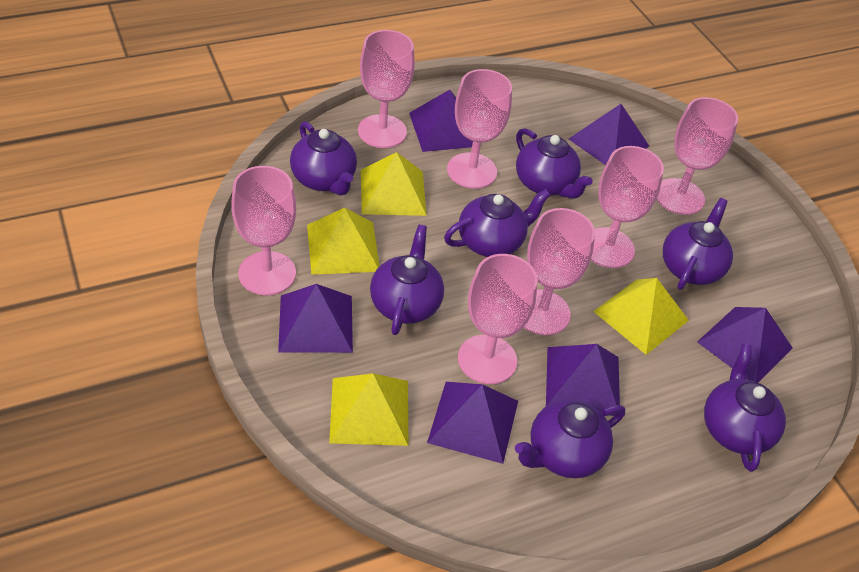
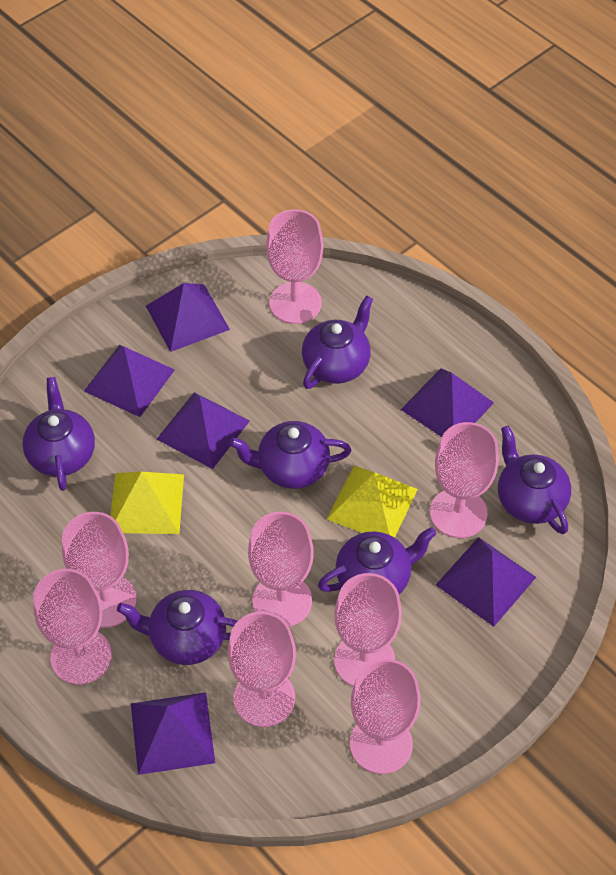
pink goblet: [231,166,296,295] [358,30,415,148] [447,69,512,189] [458,254,538,384] [524,208,595,335] [591,146,664,268] [657,97,738,215] = 7 -> [33,569,112,685] [62,512,137,628] [228,611,296,727] [248,512,314,627] [266,209,323,324] [334,573,402,687] [350,659,420,774] [430,422,499,538] = 8
purple teapot: [290,121,357,196] [370,225,444,335] [444,189,550,257] [515,399,625,478] [516,128,593,199] [663,198,733,290] [704,344,786,472] = 7 -> [22,377,95,491] [117,590,238,665] [229,421,351,489] [302,295,373,389] [318,527,436,594] [498,425,571,534] = 6
yellow pyramid: [307,208,379,275] [329,373,408,446] [361,152,427,216] [593,278,689,355] = 4 -> [111,472,184,534] [327,466,418,538] = 2

